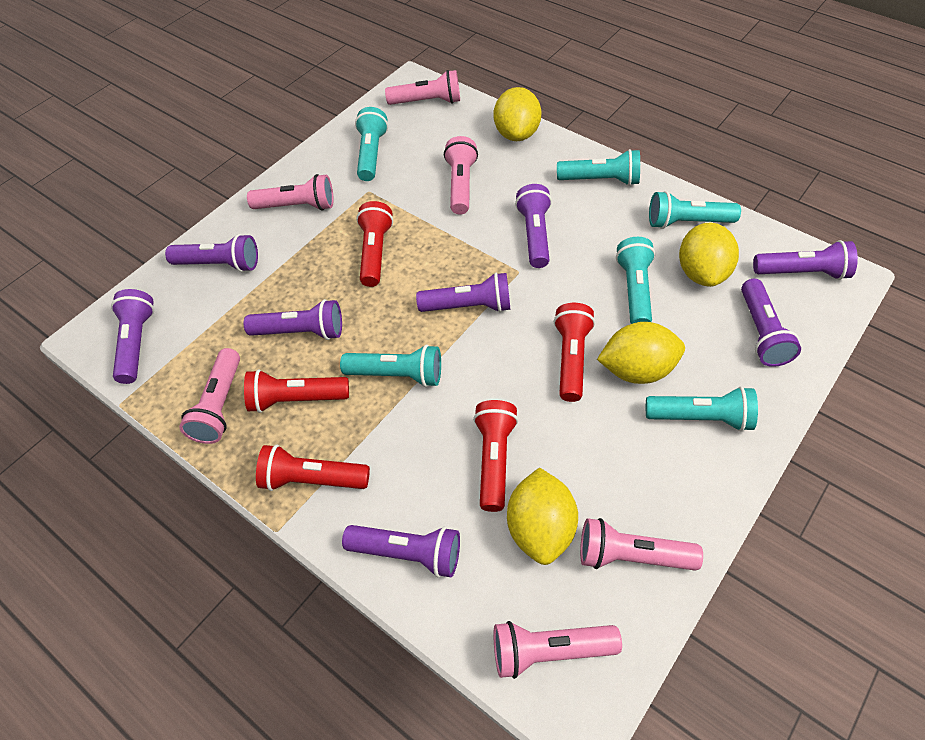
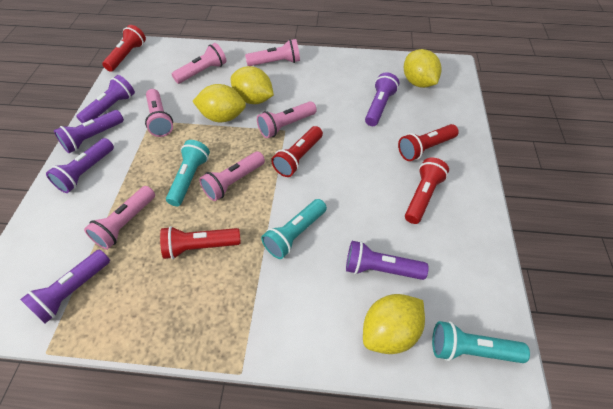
purple flashlight: [111,289,154,384] [165,234,258,272] [244,299,342,340] [342,525,460,578] [416,272,510,312] [515,184,552,268] [741,279,801,367] [753,240,858,280] = 8 -> [20,250,110,323] [46,138,114,193] [54,110,124,153] [76,75,135,124] [346,241,429,280] [365,73,399,126] = 6
turquoise flashlight: [340,344,441,387] [355,107,388,181] [557,149,640,186] [616,237,656,324] [646,386,758,432] [649,191,741,229] = 6 -> [166,140,210,206] [261,199,327,259] [432,321,530,363] = 3

